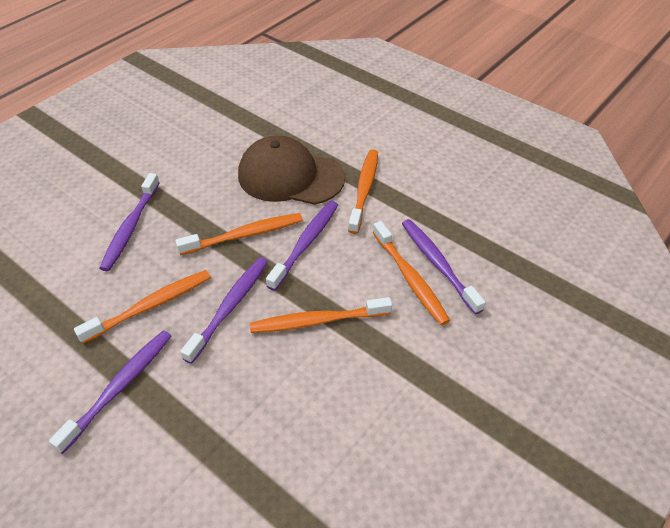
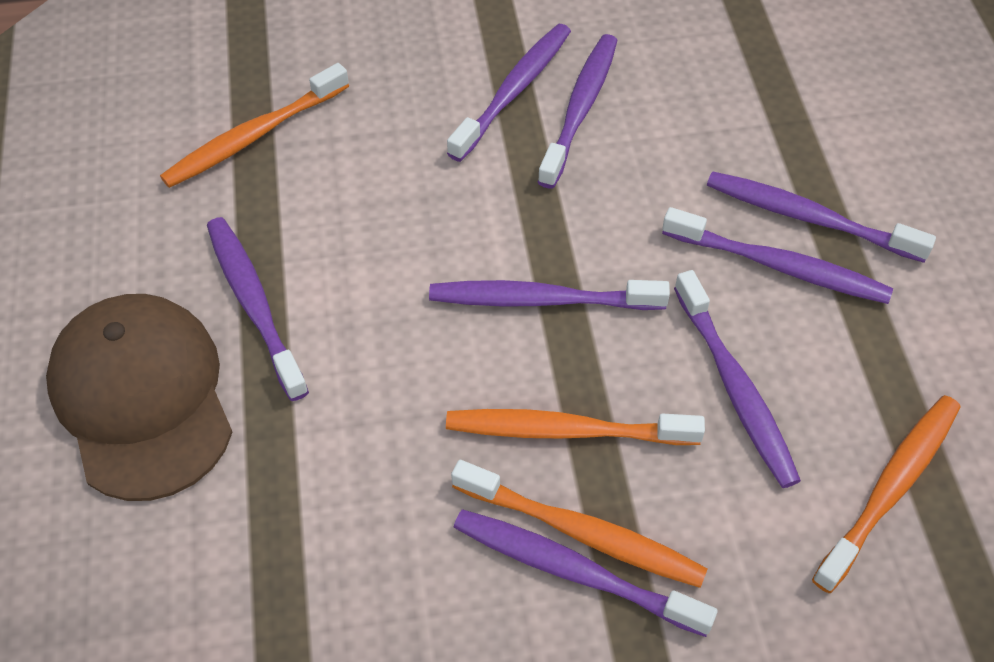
orange toothbrush: [74,270,211,344] [175,213,303,255] [250,297,392,333] [348,149,378,234] [373,221,450,325] = 5 -> [160,63,349,188] [446,409,705,445] [451,460,707,588] [812,395,961,593] = 4
purple toothbrush: [49,330,172,454] [99,173,160,271] [180,257,268,364] [266,201,338,291] [402,219,486,314] = 5 -> [207,217,309,401] [429,280,670,310] [447,24,571,162] [453,509,718,637] [538,34,618,189] [662,207,893,304] [674,270,801,488] [707,172,936,263] = 8

